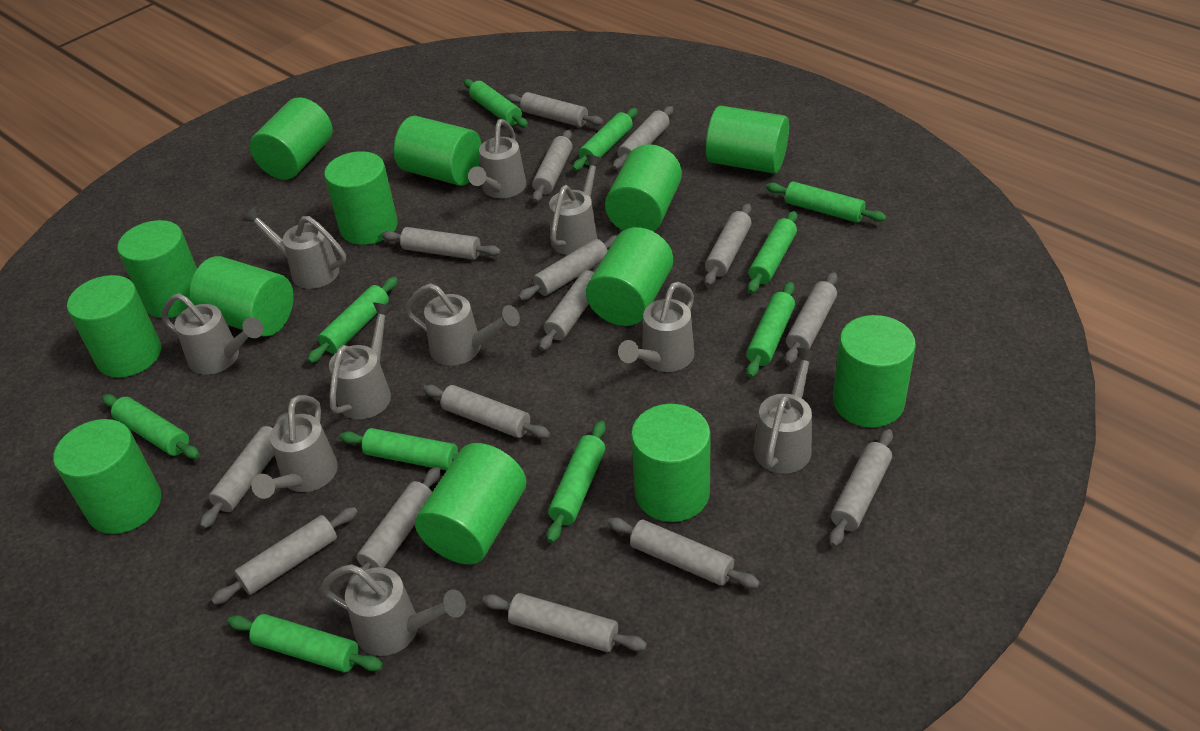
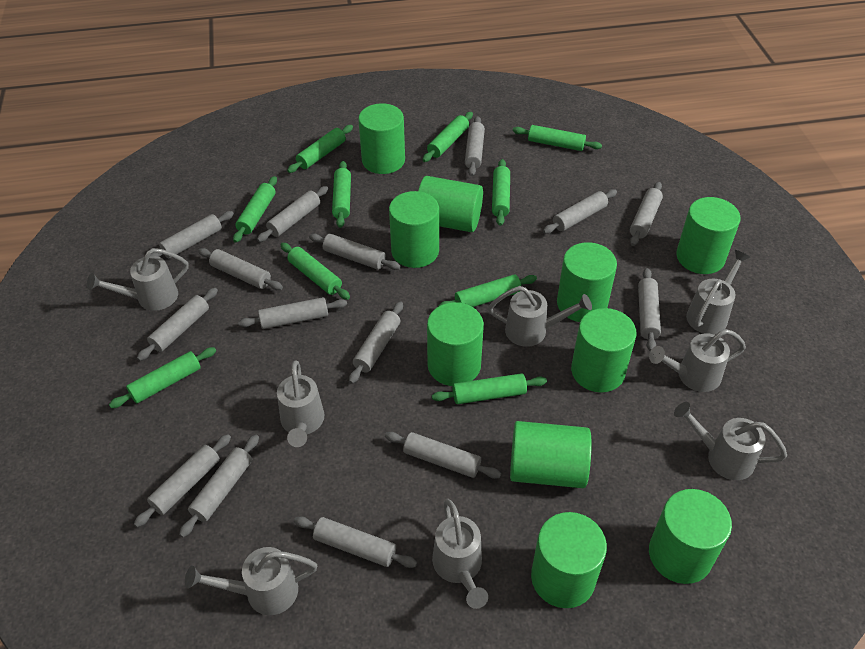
green cylinder: [53,419,161,534] [67,275,161,378] [117,220,197,318] [189,256,294,337] [250,97,333,180] [324,151,398,245] [394,116,481,186] [415,443,527,564] [586,227,673,326] [605,144,682,231] [631,404,711,522] [706,106,789,174] [833,315,916,427] = 13 -> [358,103,405,174] [389,191,439,268] [418,176,483,232] [427,302,484,386] [510,421,592,488] [531,512,607,608] [557,242,617,322] [571,308,637,393] [649,489,732,584] [676,197,741,274] = 10
grey watering can: [162,293,263,375] [242,206,346,289] [251,395,338,499] [321,564,466,656] [329,302,394,419] [404,283,520,366] [468,119,526,198] [549,155,604,255] [618,282,694,372] [754,347,820,473] = 10 -> [87,248,189,311] [185,547,317,615] [277,360,325,447] [432,499,488,609] [488,286,592,347] [649,329,746,392] [674,402,787,480] [686,250,750,334] = 8

